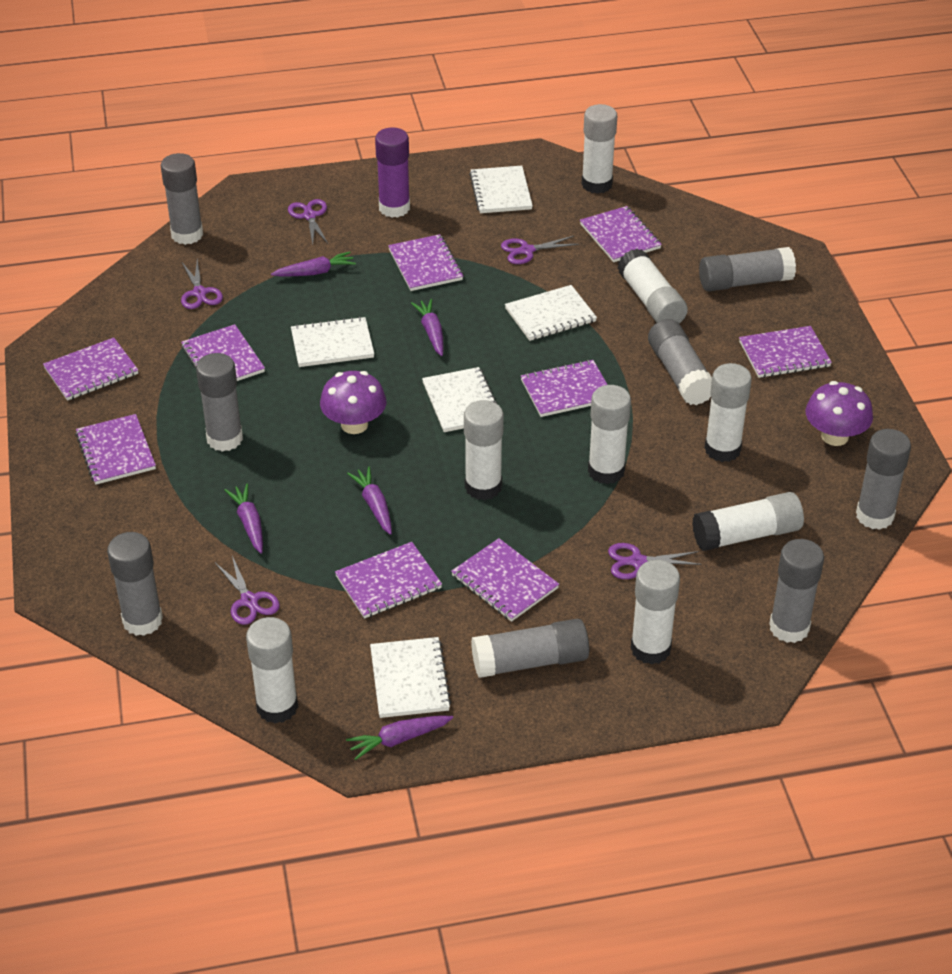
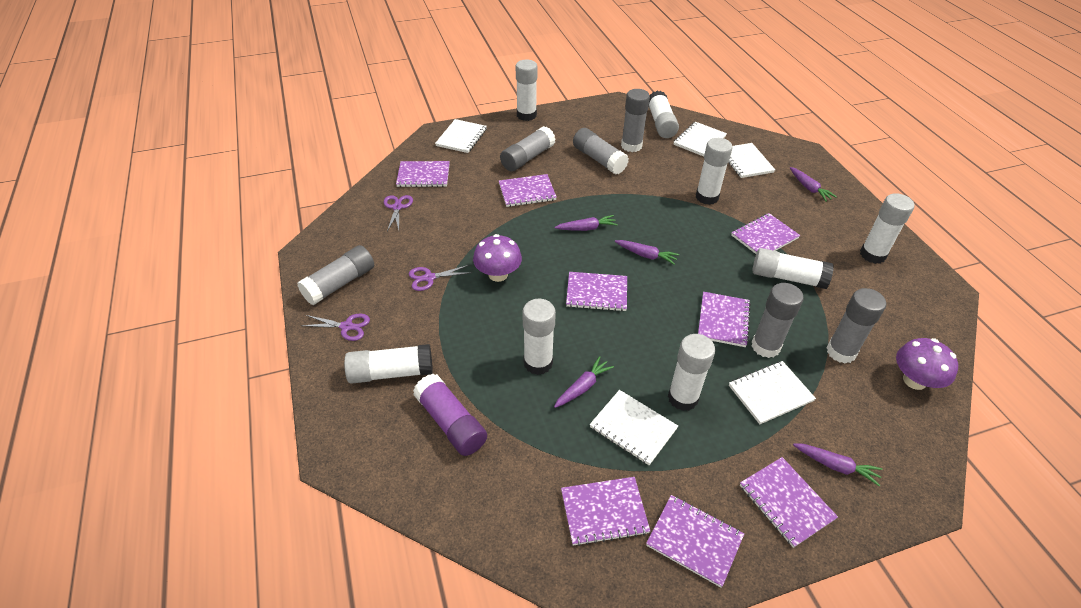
grey glue stick: [107,532,163,636] [161,153,203,245] [196,353,243,452] [471,619,589,678] [648,319,712,405] [699,247,796,292] [769,539,824,643] [856,429,911,530] = 8 -> [297,245,374,305] [500,126,555,171] [573,128,629,174] [621,89,650,152] [752,283,804,358] [826,288,886,364] = 6
purple notebook: [43,338,138,401] [75,414,156,485] [181,324,265,381] [335,542,442,619] [388,234,463,291] [451,538,559,622] [521,360,608,417] [580,206,662,262] [739,326,832,378] = 9 -> [396,161,450,187] [499,174,557,207] [561,477,650,546] [566,272,627,312] [646,495,744,588] [698,292,751,347] [731,213,800,254] [740,457,838,548] = 8
purple scissors: [181,260,223,309] [215,556,280,625] [288,199,328,244] [501,236,579,264] [608,543,702,579] = 5 -> [301,314,370,341] [384,195,413,231] [409,265,472,291] = 3

